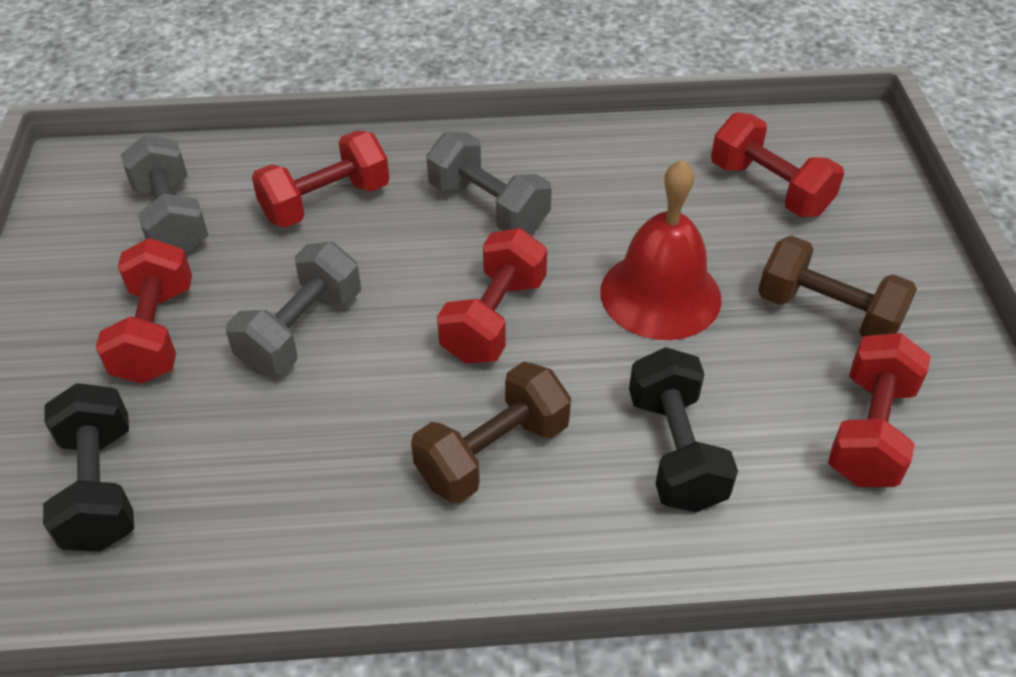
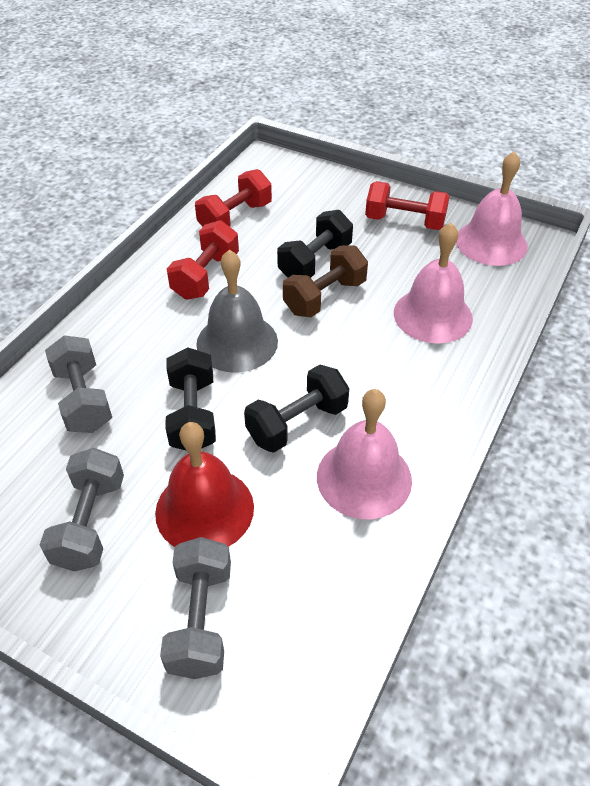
black dumbbell: [43,383,134,551] [629,347,738,512] = 2 -> [166,347,216,451] [244,365,349,453] [277,210,353,278] = 3
brown dumbbell: [411,362,571,503] [758,235,917,337] = 2 -> [283,245,368,317] = 1
grey bell: none = 0 -> [196,250,278,373] = 1
pink bell: none = 0 -> [317,389,412,519] [394,223,473,344] [456,151,528,266] = 3
red dumbbell: [96,238,192,384] [252,131,389,228] [437,228,547,364] [711,112,844,217] [828,333,931,487] = 5 -> [167,220,239,300] [195,169,272,227] [365,181,450,230] = 3

